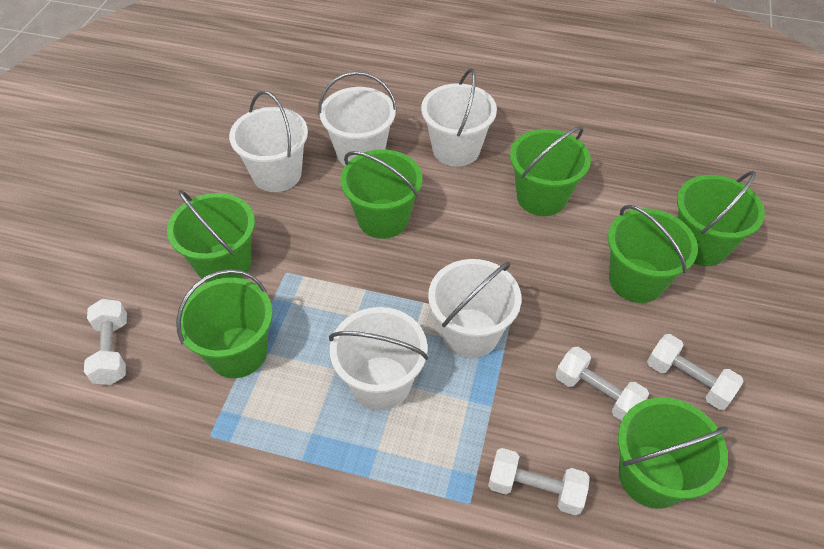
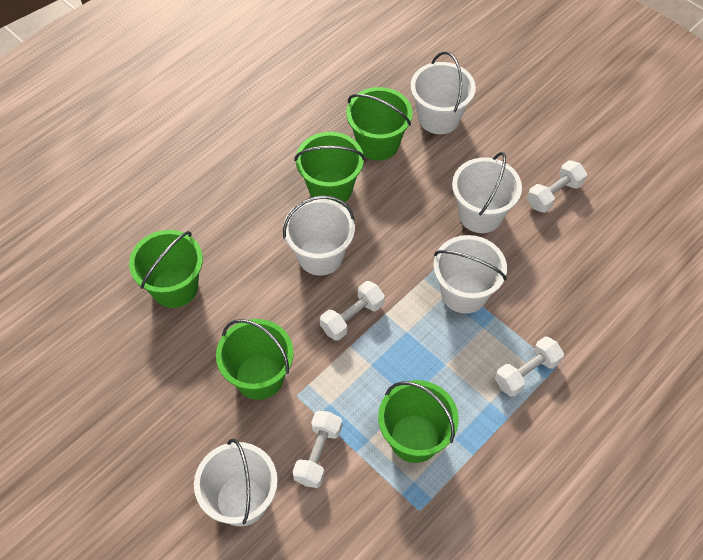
green bucket: [167,190,255,283] [176,269,273,378] [340,149,422,239] [510,126,591,216] [608,205,698,303] [618,397,728,509] [677,171,765,266] = 7 -> [129,230,203,308] [216,319,294,400] [294,132,365,204] [346,87,413,161] [378,380,459,463] = 5

